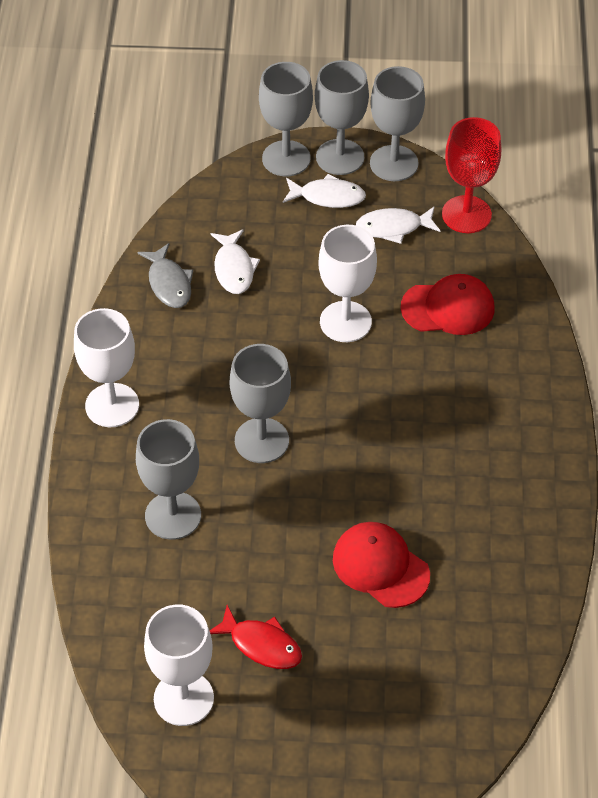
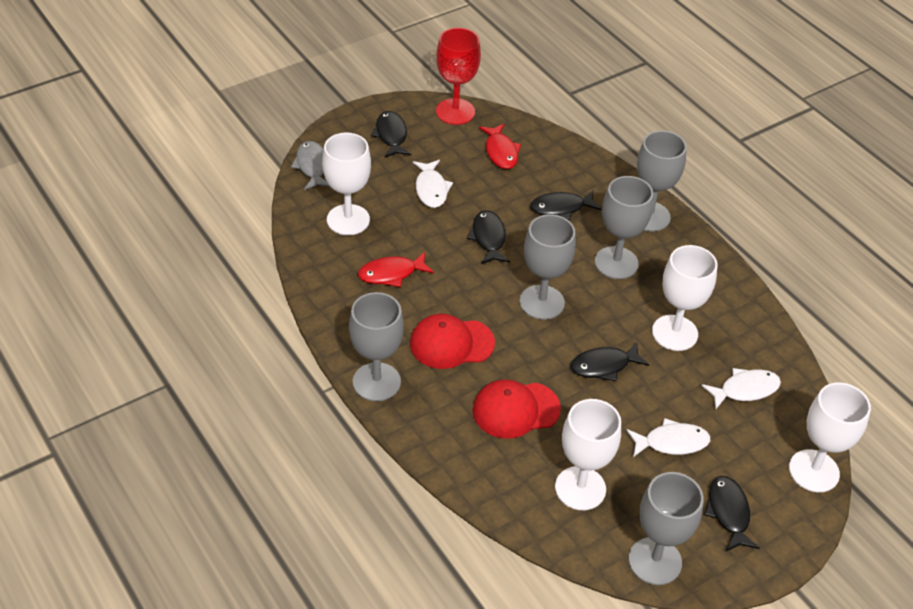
black fish: none = 0 -> [371,111,411,158] [467,210,510,264] [530,190,601,220] [570,342,649,381] [704,476,760,551] = 5
red fish: [210,605,302,669] = 1 -> [358,252,434,287] [479,124,521,169] = 2
white goblet: [74,308,139,427] [144,604,214,726] [318,225,377,342] = 3 -> [322,133,371,235] [555,399,621,510] [652,245,717,351] [789,382,871,492] = 4

